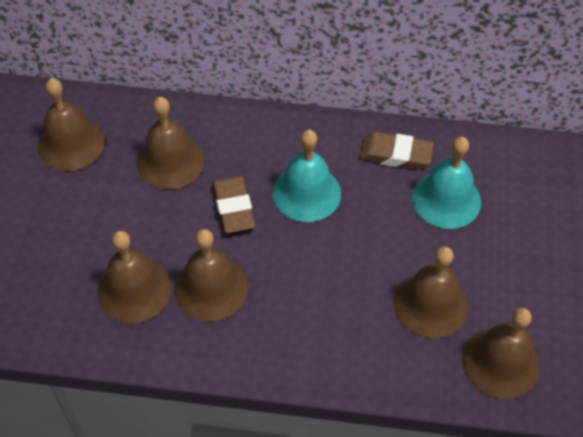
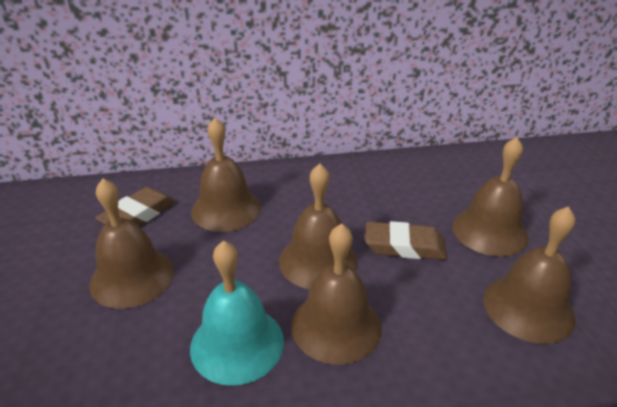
turquoise bell: [272,130,341,222] [412,137,481,229] = 2 -> [190,240,284,386] = 1

